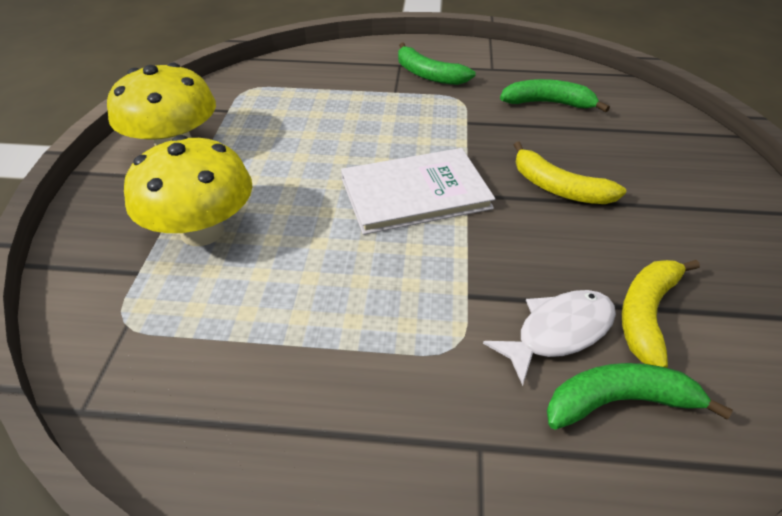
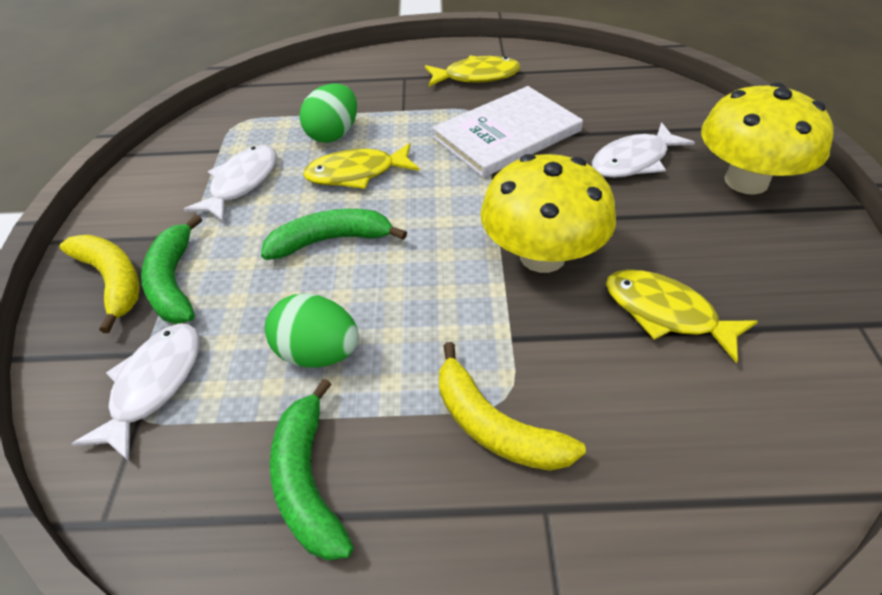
green egg: none = 0 -> [265,293,359,368] [300,83,357,143] = 2
white fish: [483,290,616,386] = 1 -> [72,324,200,461] [184,145,277,222] [592,122,695,178] = 3
yellow fish: none = 0 -> [303,143,420,189] [425,55,521,87] [606,269,758,363] = 3

